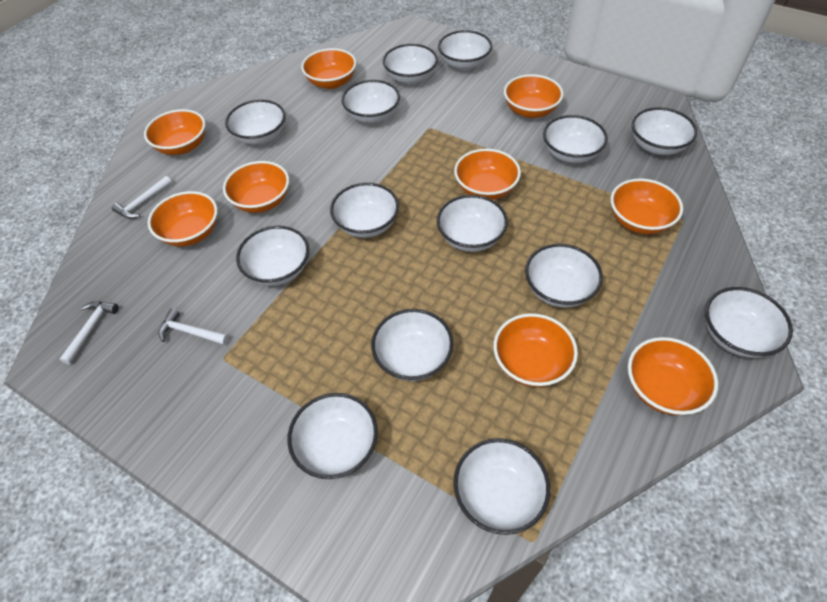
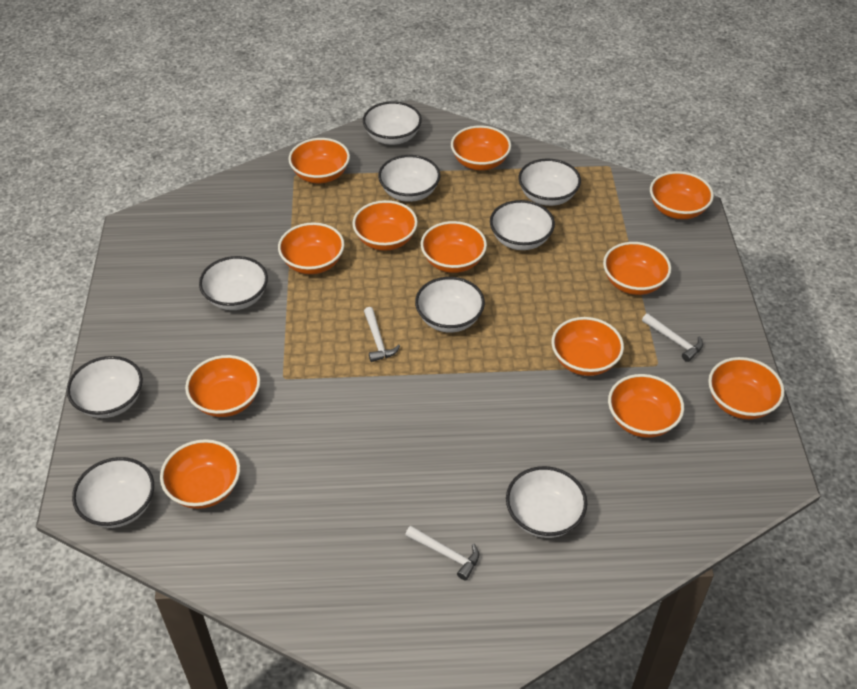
orange bowl: [144,109,206,155] [148,191,218,247] [223,161,289,213] [301,48,357,89] [454,149,521,200] [493,313,578,387] [504,74,563,118] [610,179,683,234] [628,337,718,415] = 9 -> [160,439,240,509] [185,355,260,417] [278,222,344,274] [288,138,350,183] [352,200,418,251] [421,221,487,273] [451,125,511,170] [551,317,624,376] [603,242,671,295] [608,374,684,438] [650,171,714,219] [708,357,785,419] = 12
white bowl: [225,100,286,145] [236,226,309,286] [287,393,378,479] [330,183,399,238] [341,80,400,123] [371,309,453,381] [383,44,438,85] [437,195,508,252] [438,30,492,70] [453,438,550,535] [525,244,603,308] [543,115,608,163] [632,107,697,155] [705,287,793,358] = 14 -> [67,356,143,418] [72,457,154,528] [199,256,268,310] [363,101,422,145] [378,155,440,202] [415,277,485,332] [490,200,555,250] [506,466,587,538] [518,159,581,206] = 9

